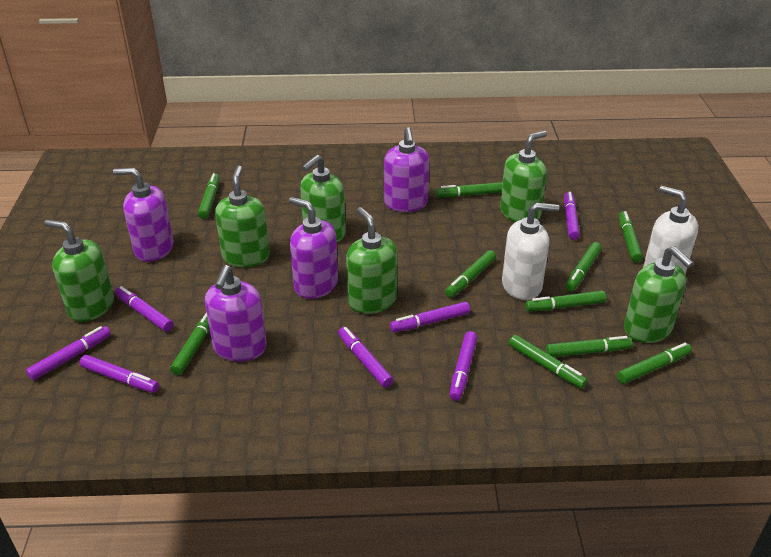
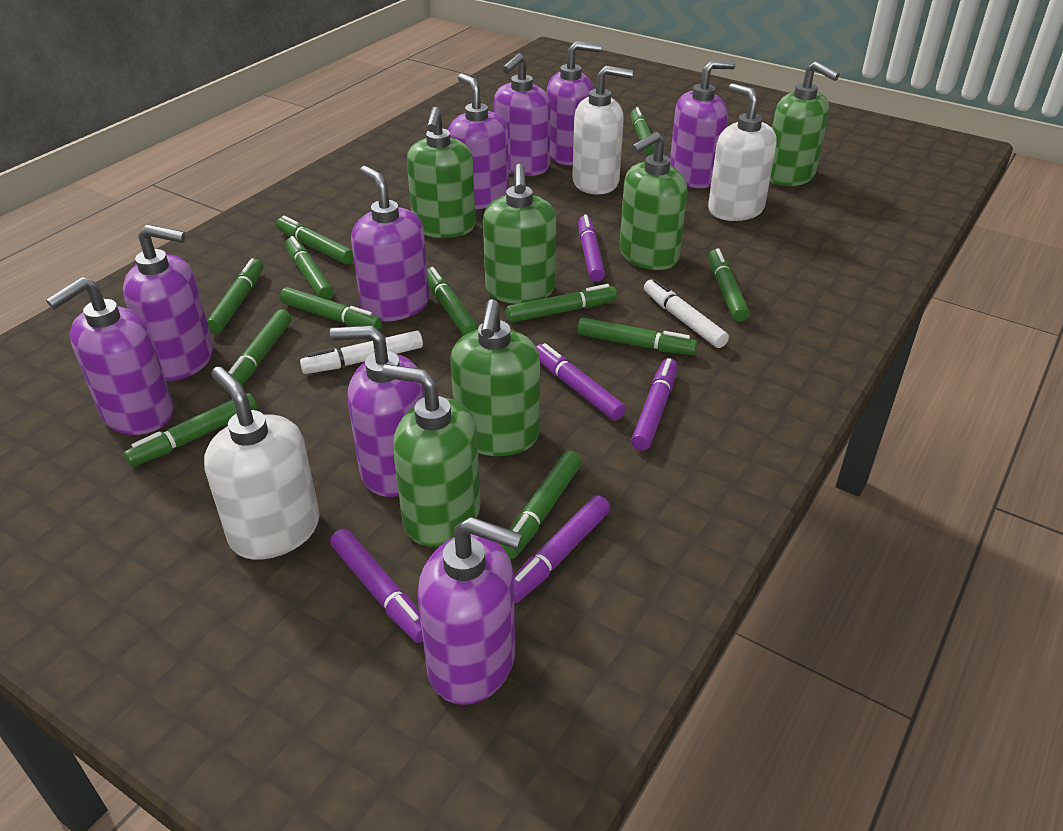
green marker: [170,312,210,375] [198,173,220,219] [436,182,503,197] [445,250,496,297] [509,335,588,389] [525,291,606,311] [546,336,633,357] [565,242,602,292] [617,343,692,384] [619,211,643,262] = 10 -> [124,393,257,467] [207,259,263,333] [225,309,292,392] [276,216,354,264] [280,287,382,330] [285,236,334,300] [427,267,478,336] [501,451,582,559] [506,284,617,323] [577,317,697,355] [631,107,655,156] [708,248,750,322] = 12
purple marker: [26,326,111,380] [79,355,159,393] [115,286,173,332] [338,327,393,388] [390,302,470,332] [450,331,477,401] [564,192,580,240] = 7 -> [330,529,423,643] [514,495,610,603] [536,343,626,421] [578,215,605,282] [631,358,677,451] = 5
purple soap dispenser: [113,168,174,262] [205,265,267,361] [289,197,338,299] [384,127,429,212] = 4 -> [46,277,173,435] [123,224,213,381] [330,325,424,497] [351,166,429,321] [417,517,522,705] [448,73,509,209] [494,53,551,176] [547,41,601,165] [670,60,736,188] = 9
white marker: none = 0 -> [300,330,423,374] [644,278,729,348] = 2
white soap dispenser: [502,203,559,300] [643,186,698,274] = 2 -> [204,366,320,560] [572,66,633,195] [708,83,777,221] = 3

